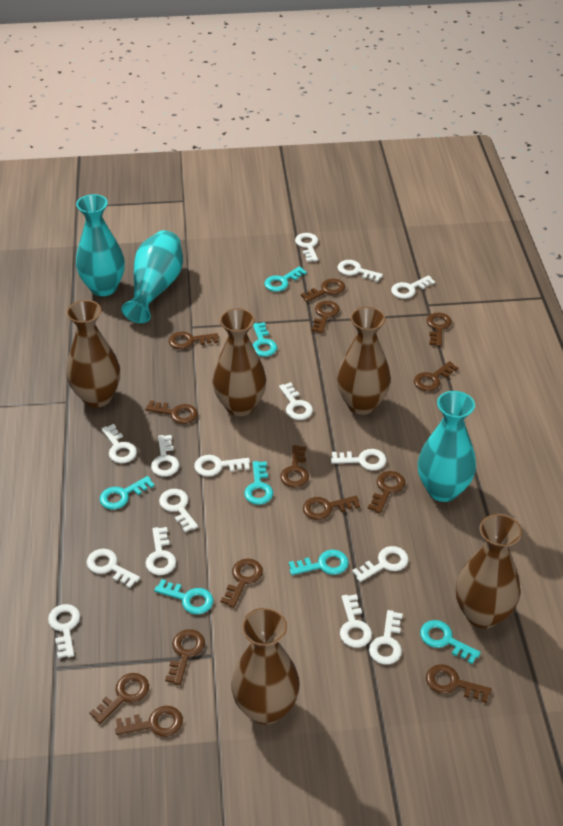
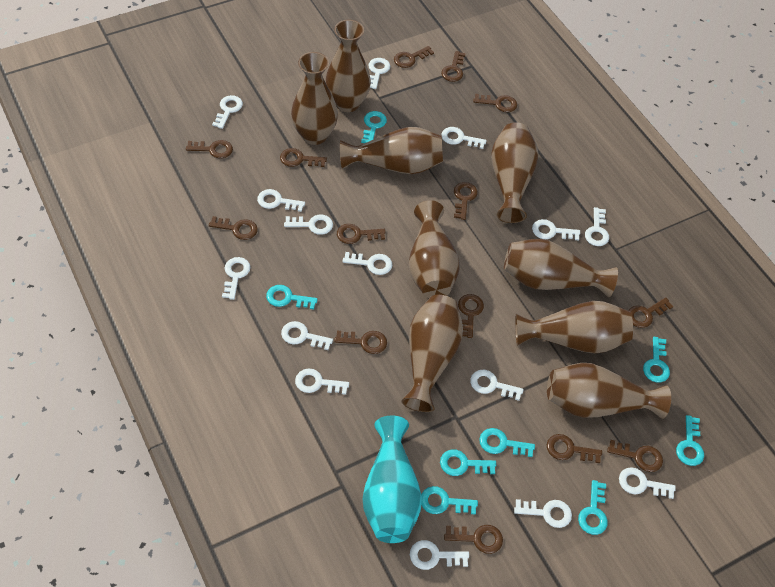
brown vase: [66,300,120,408] [212,308,266,416] [231,608,300,725] [337,307,391,415] [456,514,522,629] = 5 -> [291,52,338,145] [325,20,371,112] [340,127,443,174] [401,295,463,412] [409,200,460,298] [491,122,539,223] [504,238,618,298] [515,301,633,354] [547,363,671,419] = 9
turquoise key: [100,476,155,510] [154,579,214,614] [244,461,273,505] [253,322,277,357] [264,266,307,292] [289,550,349,575] [420,620,481,664] = 7 -> [266,285,318,310] [361,111,387,143] [421,486,478,515] [440,449,496,476] [479,428,535,457] [578,480,608,535] [643,337,670,382] [676,415,704,466] = 8
turquoise vase: [76,194,125,296] [121,230,183,323] [418,391,476,502] = 3 -> [363,416,422,543] = 1

